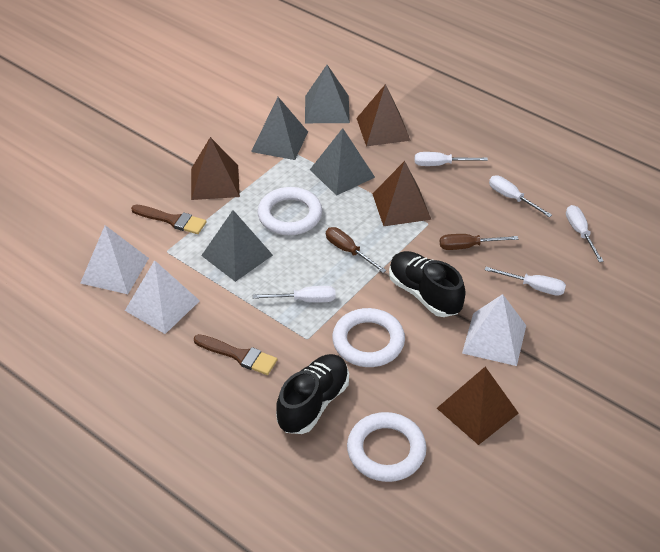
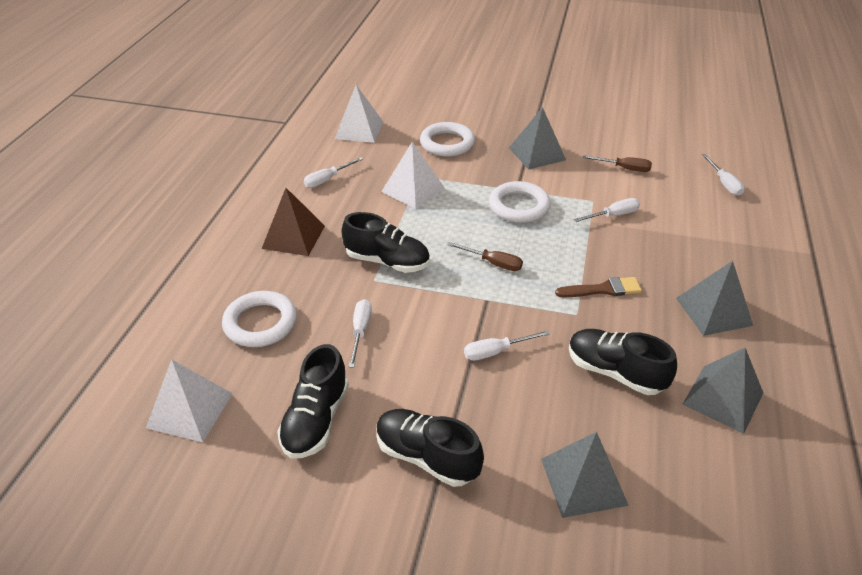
black shoe: [276,354,349,434] [389,251,466,317] = 2 -> [277,344,349,459] [341,212,430,273] [376,409,484,487] [569,329,677,395] = 4
brown brush: [131,205,206,234] [194,334,277,375] = 2 -> [555,277,642,298] = 1
brown pyramid: [191,137,240,200] [356,84,411,146] [372,161,431,226] [437,367,519,445] = 4 -> [262,188,325,256] = 1

